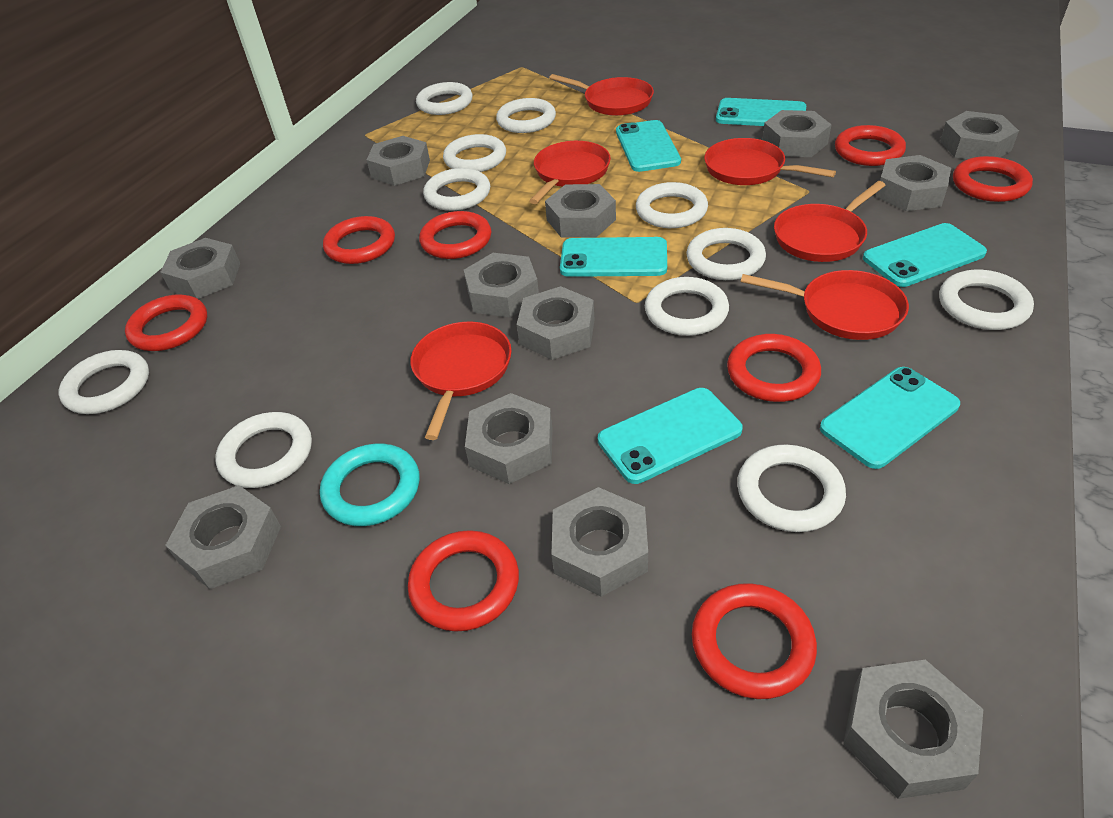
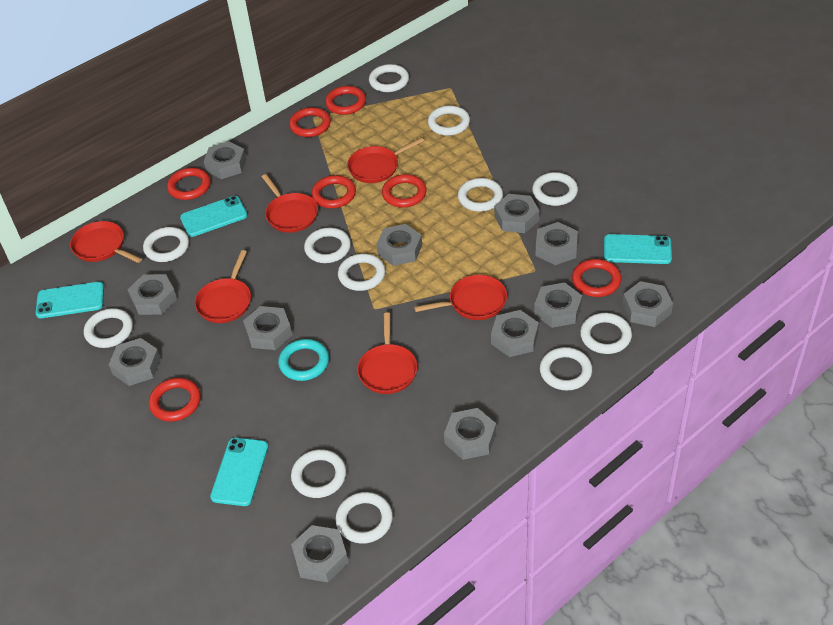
red ring: [125,294,207,351] [323,216,395,264] [408,530,519,632] [419,211,491,259] [692,583,817,699] [727,334,821,402] [835,125,906,166] [953,156,1033,202] = 8 -> [149,378,201,422] [167,168,211,200] [289,107,331,137] [311,175,356,208] [325,86,366,115] [382,174,427,208] [572,259,621,297] = 7
turquoise phone: [560,237,667,277] [598,388,743,484] [616,120,681,172] [716,98,806,126] [820,367,960,469] [863,223,987,287] = 6 -> [36,282,104,318] [180,196,248,237] [210,438,268,506] [604,234,672,264] = 4
white ring: [59,350,149,414] [215,412,312,488] [416,82,473,115] [423,168,490,211] [443,134,506,172] [496,98,556,133] [636,182,708,228] [645,277,729,336] [686,228,766,280] [737,444,846,532] [939,270,1034,330] = 11 -> [84,308,133,348] [143,227,189,262] [291,449,346,498] [304,228,351,263] [336,492,393,544] [338,254,386,291] [369,64,409,92] [428,105,470,136] [458,178,503,212] [532,172,578,206] [540,347,592,390] [580,313,632,354] = 12

